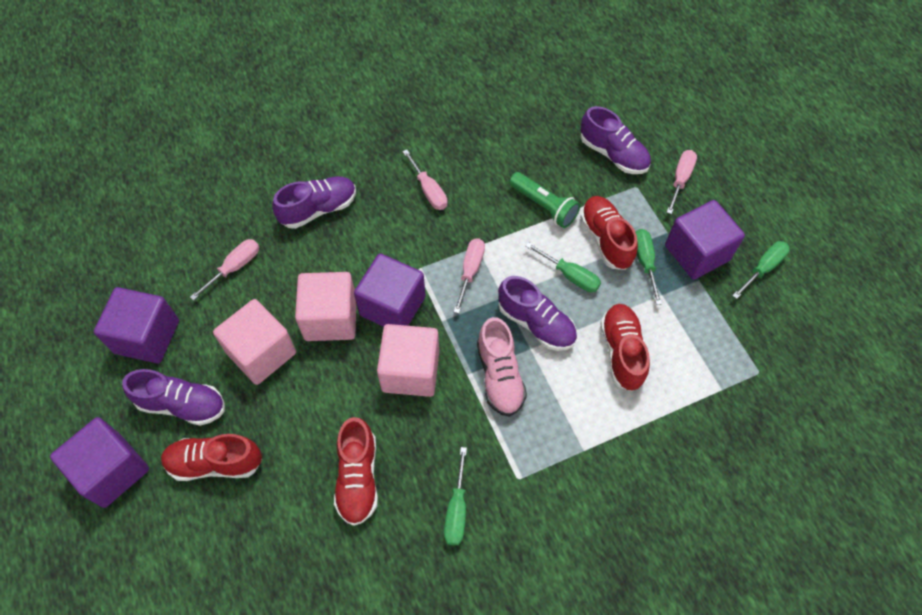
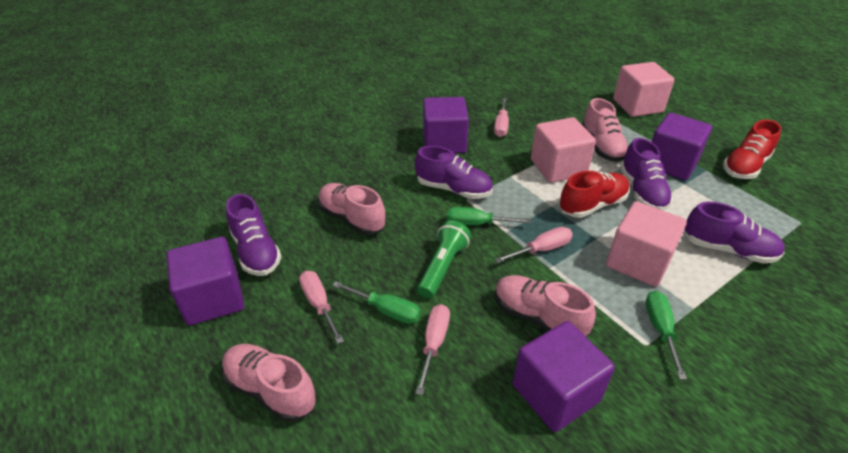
green screwdriver: [444,447,467,545] [526,242,601,292] [635,229,662,305] [732,241,790,299] = 4 -> [332,281,421,324] [447,207,531,225] [646,291,687,380] = 3
pink shoe: [477,317,527,417] = 1 -> [221,344,317,422] [318,183,386,235] [495,275,596,337] [582,98,628,162] = 4
red shoe: [161,434,262,481] [334,417,378,526] [580,196,638,270] [600,304,650,391] = 4 -> [559,171,630,218] [723,120,781,179] = 2

